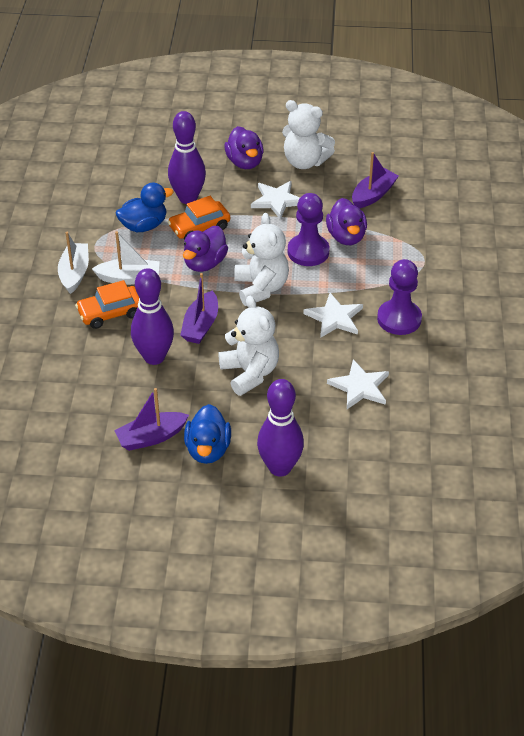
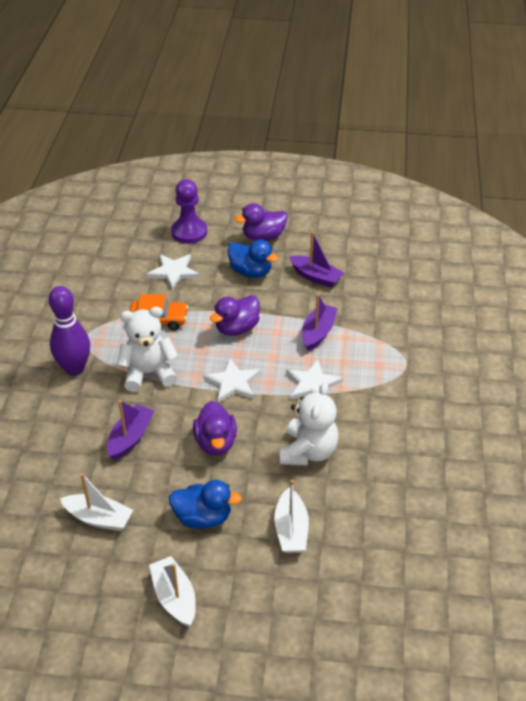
orange car: [75,280,139,329] [168,196,230,240] = 2 -> [130,294,188,331] = 1
purple bowling pin: [131,268,174,365] [168,111,206,204] [257,379,304,477] = 3 -> [49,286,90,376] = 1
purple pawn: [288,193,329,266] [377,259,422,335] = 2 -> [171,179,207,244] = 1
white boat: [58,232,89,294] [92,231,159,285] = 2 -> [60,473,133,531] [149,556,196,627] [274,480,309,553] = 3
white teddy bear: [218,296,279,396] [234,213,289,306] [282,100,335,169] = 3 -> [117,307,178,392] [280,382,339,465] = 2

